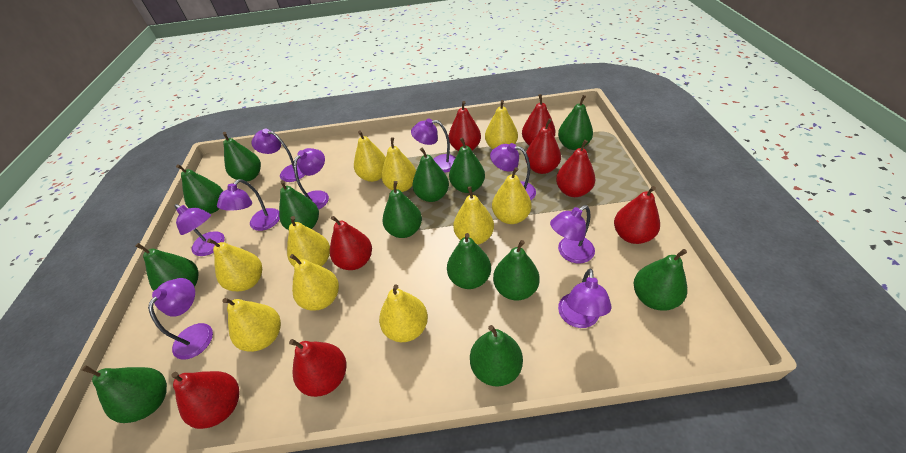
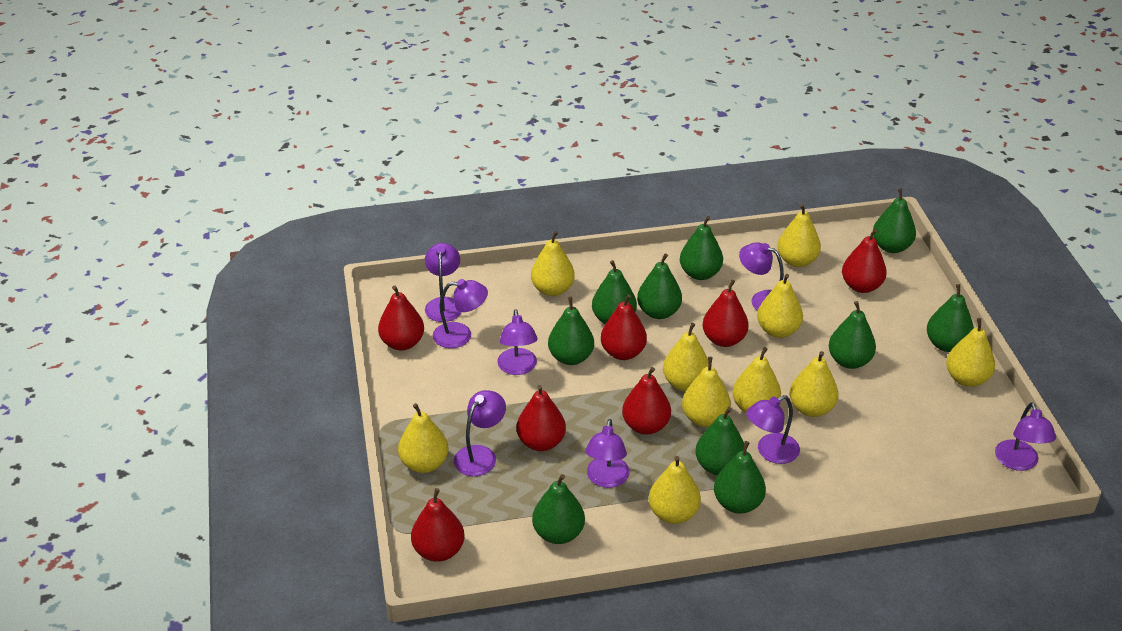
green pear: [82,365,167,423] [135,243,199,291] [176,164,223,214] [223,132,261,181] [279,180,319,230] [382,181,422,238] [412,148,449,202] [447,233,491,289] [449,137,485,193] [470,325,523,387] [493,240,540,300] [558,95,593,150] [634,249,687,310] = 13 -> [532,474,585,544] [548,297,594,365] [592,260,637,324] [637,253,682,319] [680,216,723,280] [695,407,744,476] [714,441,766,514] [829,301,876,369] [873,188,916,253] [927,284,974,352] = 10
purple lamp: [148,278,213,359] [174,204,225,256] [217,179,280,231] [252,129,305,182] [294,148,329,210] [411,118,456,173] [490,143,536,200] [550,205,595,263] [558,269,612,328] = 9 -> [425,243,462,322] [433,279,488,348] [454,390,506,476] [497,309,538,375] [585,419,629,488] [739,242,784,311] [746,395,800,464] [995,402,1056,471] = 8
red pear: [171,371,240,429] [289,339,346,397] [330,216,372,270] [449,101,481,151] [522,94,556,146] [525,118,561,174] [556,140,595,197] [614,186,660,244] = 8 -> [378,285,424,350] [411,488,464,562] [516,385,566,451] [601,294,647,360] [622,367,671,435] [702,280,749,347] [842,229,887,293] = 7

